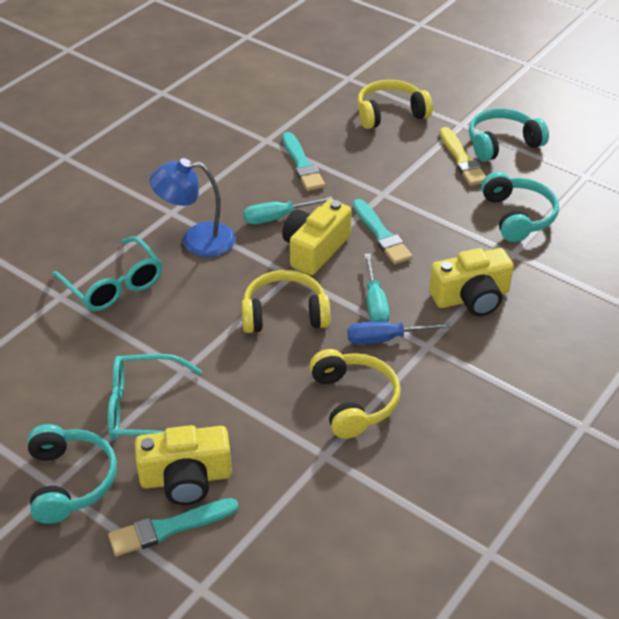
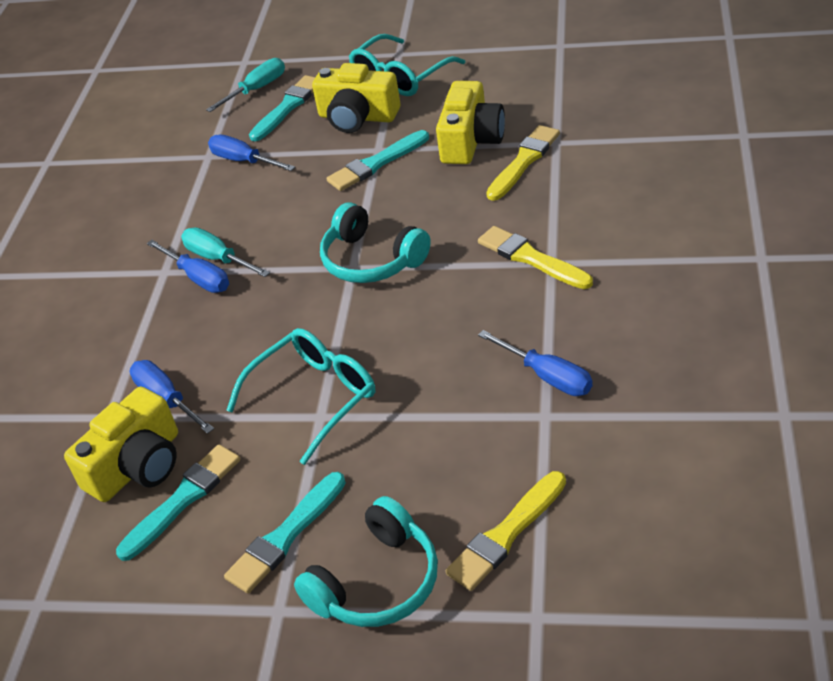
blue lamp: [149,158,236,257] = 1 -> none = 0
blue screwdriver: [348,321,451,345] = 1 -> [130,360,214,434] [147,240,229,293] [208,135,295,171] [478,330,593,396] = 4
turquoise brush: [108,498,239,556] [282,132,325,191] [353,199,413,264] = 3 -> [116,445,240,561] [224,472,346,594] [249,75,315,141] [327,130,429,191] = 4
turquoise headphones: [27,424,117,524] [469,108,549,162] [481,172,559,242] = 3 -> [294,496,438,627] [320,202,431,283] = 2
yellow brush: [440,127,486,186] = 1 -> [446,471,566,591] [478,226,593,289] [486,125,560,201] = 3
yellow headphones: [242,270,331,333] [309,349,401,439] [357,80,433,129] = 3 -> none = 0

